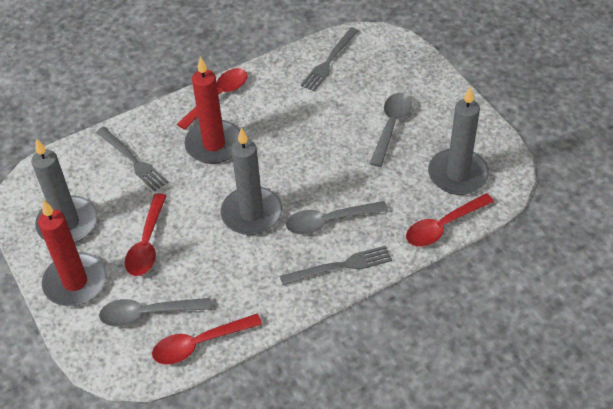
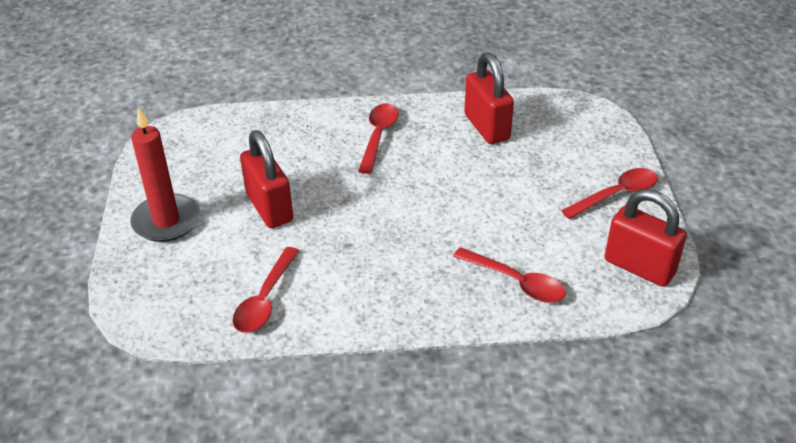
grey candle: [31,138,97,243] [221,128,282,235] [428,86,489,195] = 3 -> none = 0
grey fork: [96,127,168,192] [280,246,392,285] [300,27,358,92] = 3 -> none = 0
grey spoon: [99,298,211,327] [286,201,388,235] [370,93,412,167] = 3 -> none = 0
red candle: [38,200,107,306] [184,57,240,164] = 2 -> [130,107,200,242] = 1
red padlock: none = 0 -> [240,130,293,228] [464,52,514,144] [605,189,687,287] = 3

